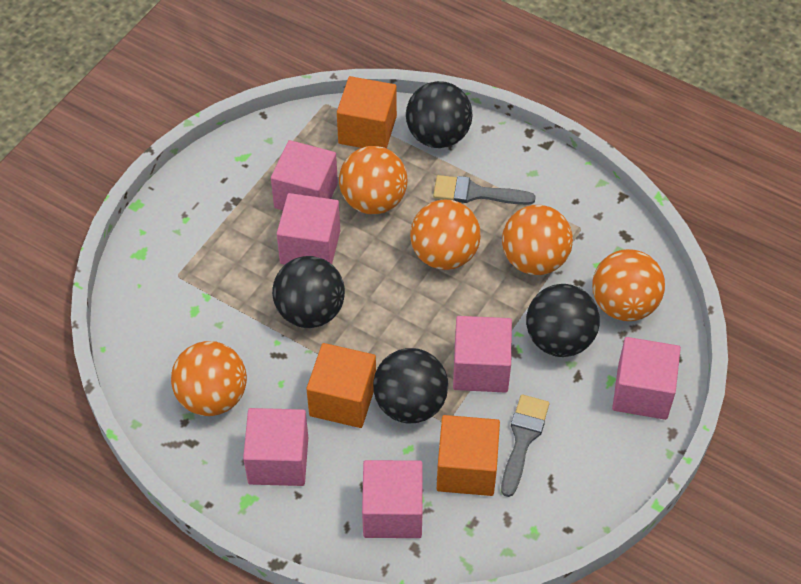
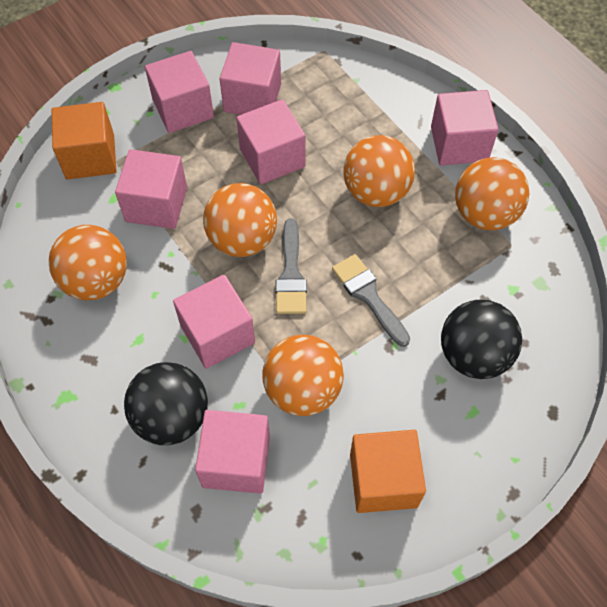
black ball: [272,256,345,328] [373,348,448,423] [406,81,472,148] [526,284,600,357] = 4 -> [124,362,208,445] [441,300,522,379] = 2
orange cube: [306,343,376,428] [337,76,397,149] [437,415,500,496] = 3 -> [52,102,116,180] [350,430,426,513] = 2
pink cube: [243,408,308,486] [271,140,338,210] [277,193,340,264] [362,460,423,538] [453,316,512,393] [612,337,681,420] = 6 -> [115,149,187,229] [145,51,214,133] [173,275,255,369] [195,410,270,494] [219,42,281,115] [236,99,306,184] [431,90,499,165] = 7

